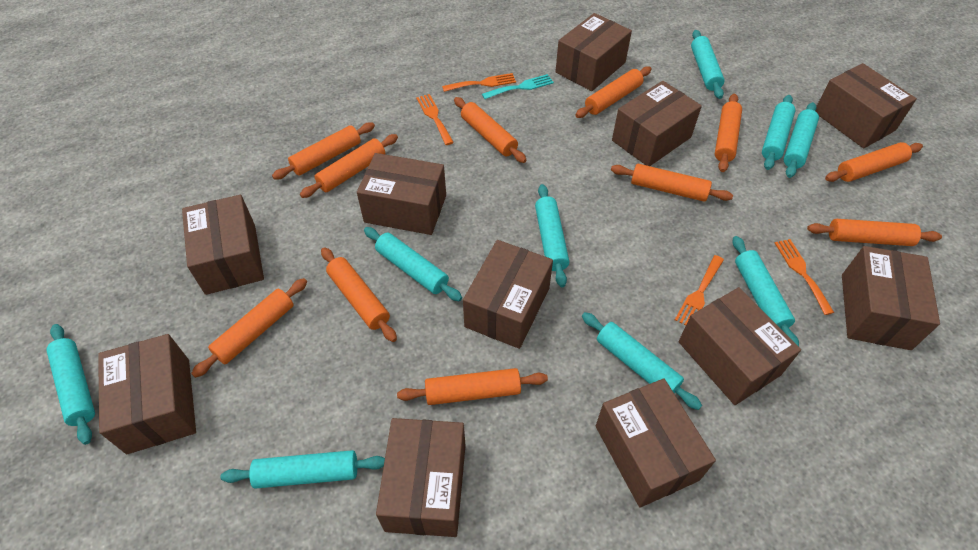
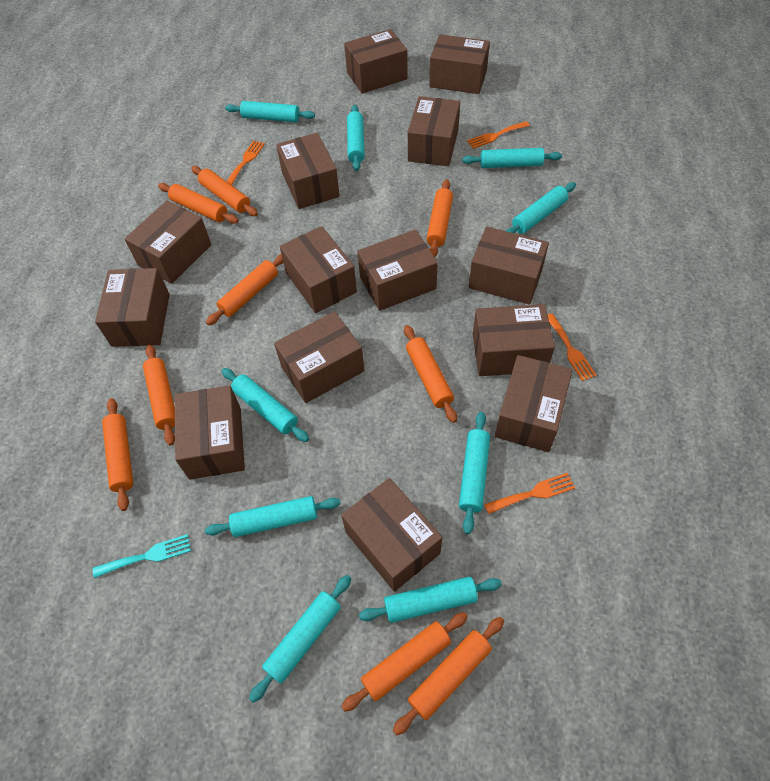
brown box: [98,334,196,454] [182,195,264,295] [357,153,446,235] [376,418,466,537] [463,240,553,349] [555,13,632,91] [596,378,716,508] [612,81,702,166] [678,287,801,405] [815,63,917,148] [842,246,940,350] = 11 -> [95,268,170,347] [124,200,212,284] [175,385,245,480] [274,311,365,403] [276,133,340,209] [280,226,357,313] [341,478,442,592] [344,29,408,94] [357,229,438,311] [408,96,460,166] [429,34,490,94] [469,227,549,305] [473,304,555,376] [495,355,573,452] = 14
orange rolling pin: [191,278,307,378] [272,122,375,180] [300,134,398,198] [321,247,397,342] [397,368,548,405] [454,97,527,163] [575,66,651,118] [611,164,733,202] [715,94,742,172] [807,219,942,246] [825,142,923,182] = 11 -> [102,398,133,511] [143,345,175,446] [158,183,239,224] [191,166,258,216] [206,254,283,326] [341,612,468,712] [393,617,504,735] [404,325,457,423] [426,180,453,257] = 9

